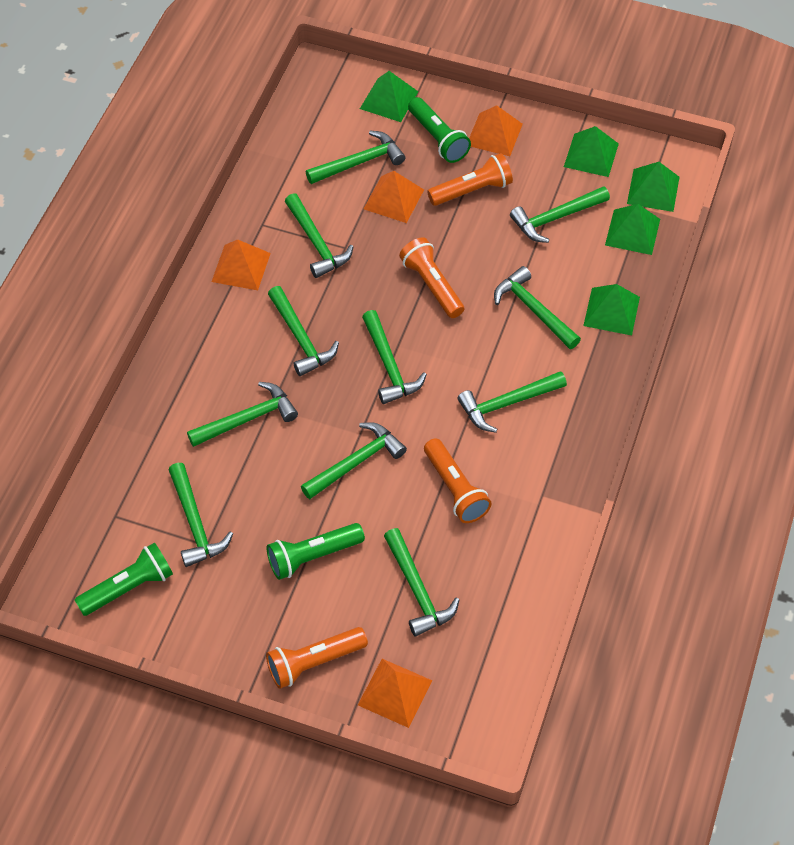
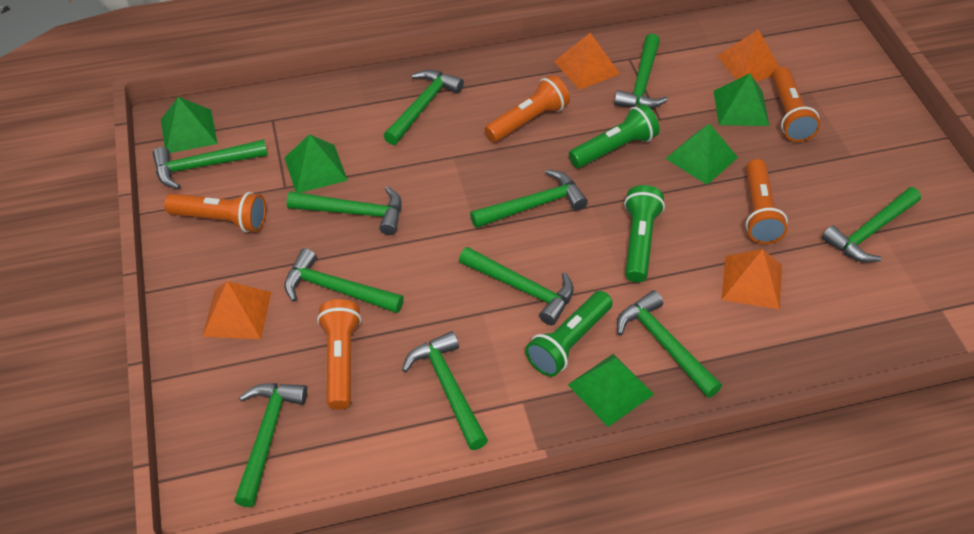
orange flashlight: [266,627,368,689] [399,237,464,318] [424,438,492,523] [427,153,513,206] = 4 -> [165,192,266,232] [317,299,362,410] [484,75,570,142] [746,159,788,244] [772,67,820,142] = 5

